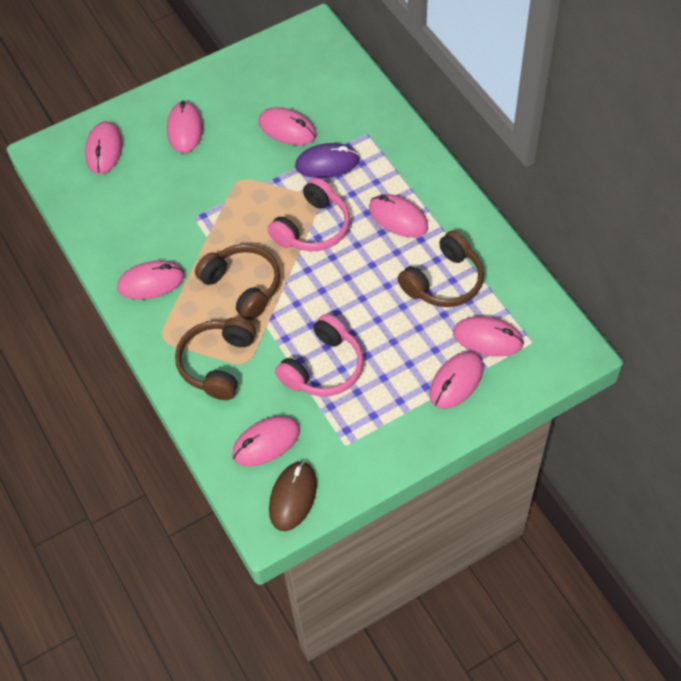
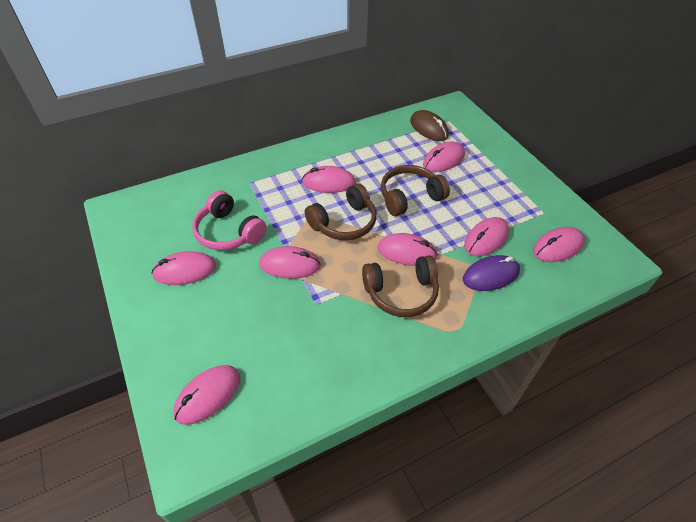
pink headphones: [268,178,350,251] [275,314,363,397] = 2 -> [192,190,267,250] = 1

